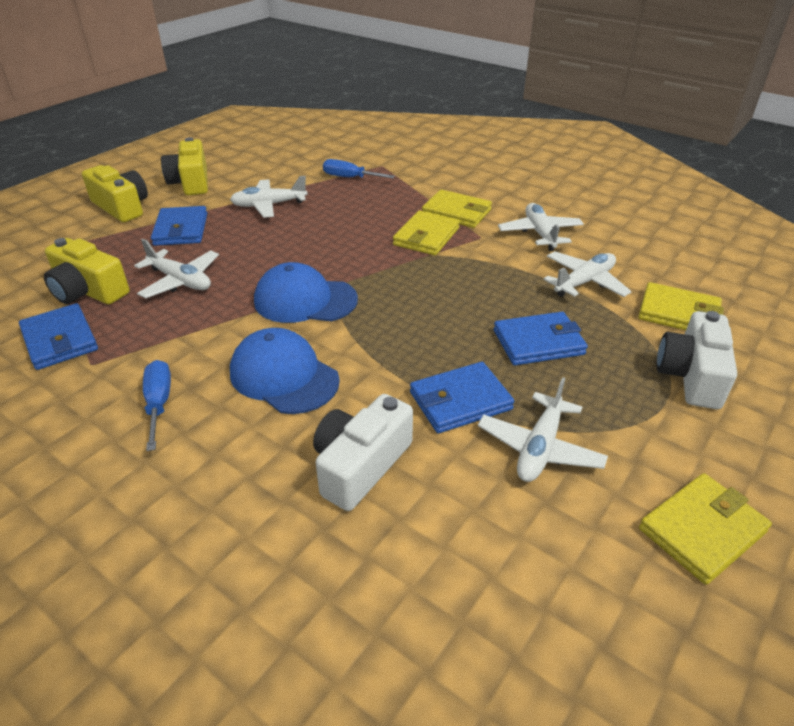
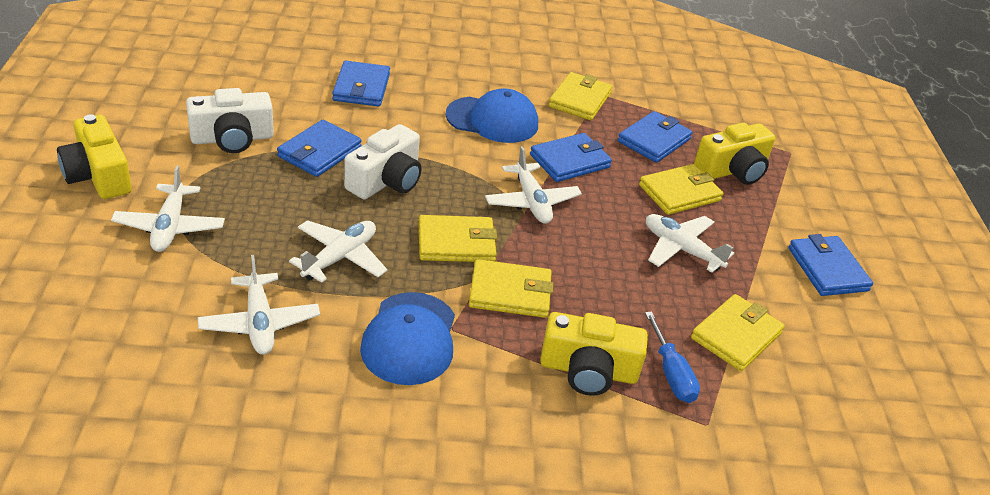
blue screwdriver: [143,360,171,451] [323,159,395,178] = 2 -> [645,311,700,403] = 1
blue wallet: [19,303,98,370] [151,206,207,246] [410,362,514,433] [494,312,588,365] = 4 -> [277,120,362,177] [332,60,390,107] [530,133,612,182] [618,111,693,163] [788,234,873,296] = 5
yellow wallet: [393,210,460,255] [422,190,492,228] [638,282,724,330] [639,473,772,585] = 4 -> [419,215,497,262] [469,259,553,318] [549,72,612,120] [639,164,724,215] [691,294,785,371] = 5

